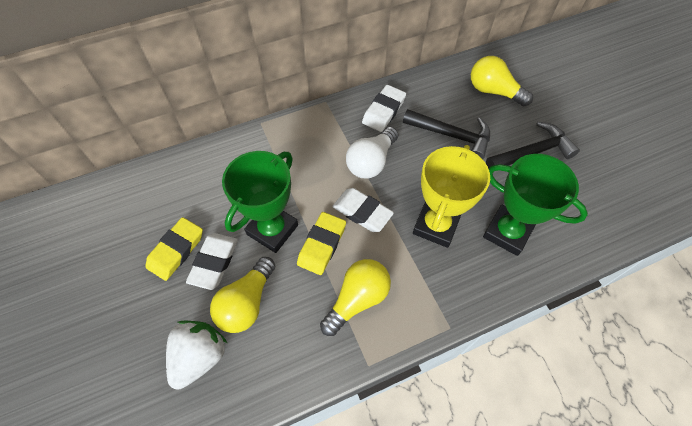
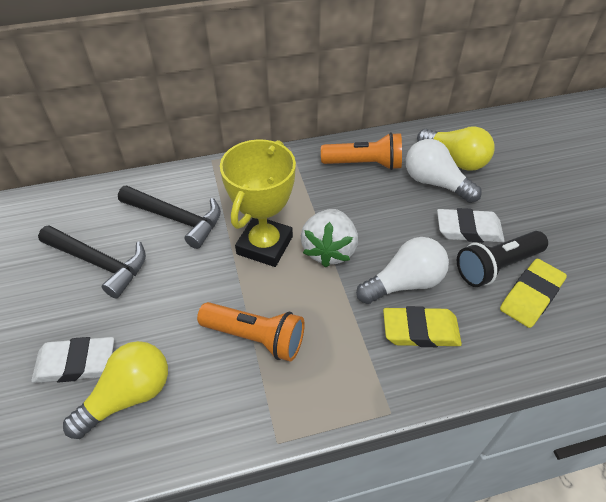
black flashlight: none = 0 -> [457,231,548,287] = 1
green trophy: [222,151,298,253] [483,154,588,256] = 2 -> none = 0
orange flashlight: none = 0 -> [197,302,305,361] [321,132,402,170] = 2
white eraser: [186,233,238,290] [332,188,394,232] [362,85,406,132] = 3 -> [31,337,114,383] [437,208,505,242] = 2
white light bulb: [346,127,398,179] = 1 -> [356,237,449,304] [406,139,482,203] = 2
yellow light bulb: [210,257,275,333] [320,259,391,336] [471,56,533,106] = 3 -> [63,341,168,439] [417,126,495,171] = 2

